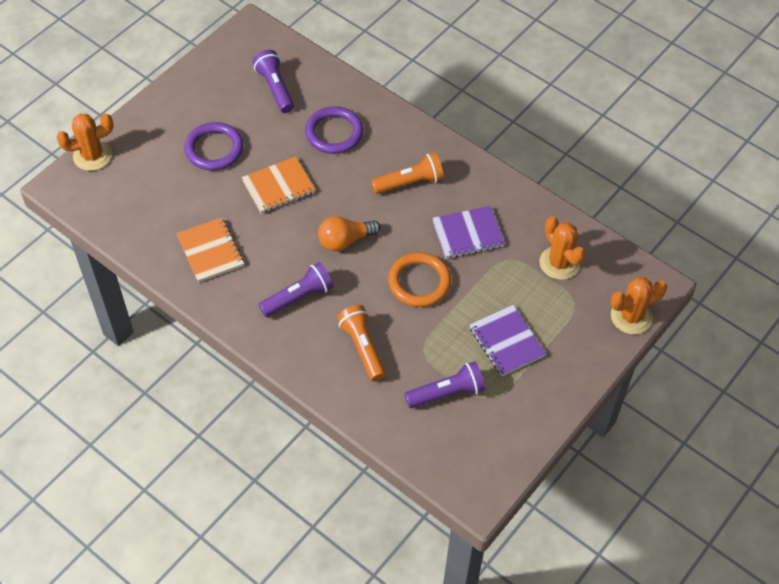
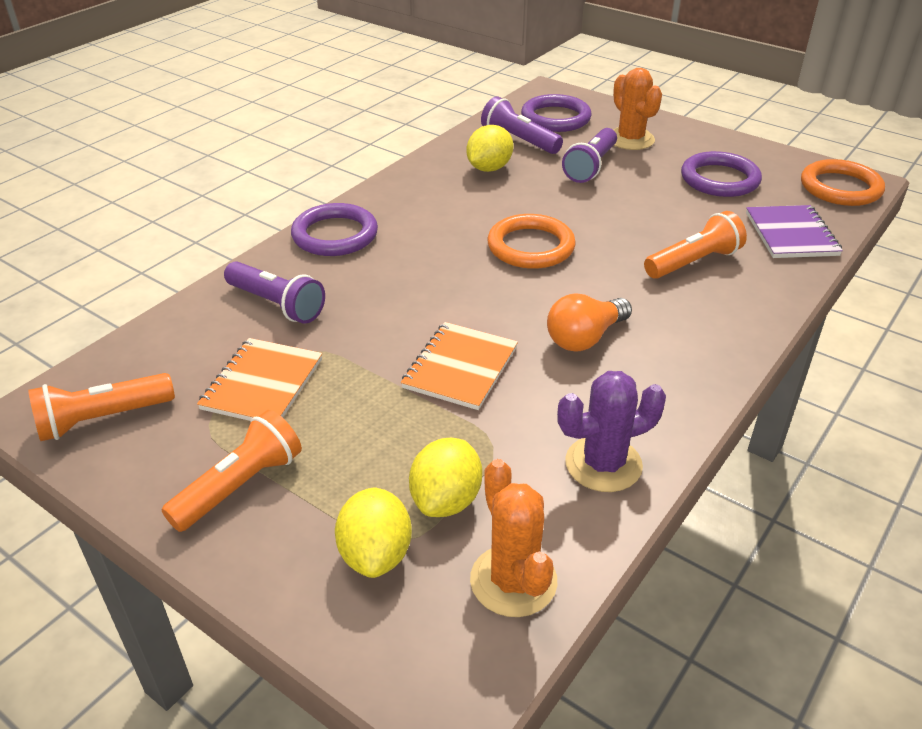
orange cactus: [56,113,114,171] [539,216,585,280] [611,277,667,334] = 3 -> [470,459,558,617] [613,68,662,150] = 2
orange flashlight: [337,305,386,381] [371,153,444,194] = 2 -> [28,373,175,441] [162,410,302,532] [644,211,747,279] = 3
orange ring: [388,252,451,307] = 1 -> [487,214,576,269] [801,159,885,206] = 2
purple cactus: none = 0 -> [557,371,666,492] = 1
purple notebook: [432,206,505,258] [470,305,546,376] = 2 -> [746,205,843,258] = 1
purple ring: [184,122,243,170] [305,106,364,154] = 2 -> [291,203,378,256] [521,94,592,132] [681,151,762,197] = 3
yellow lemon: none = 0 -> [335,487,412,578] [409,438,482,517] [466,125,514,172] = 3

